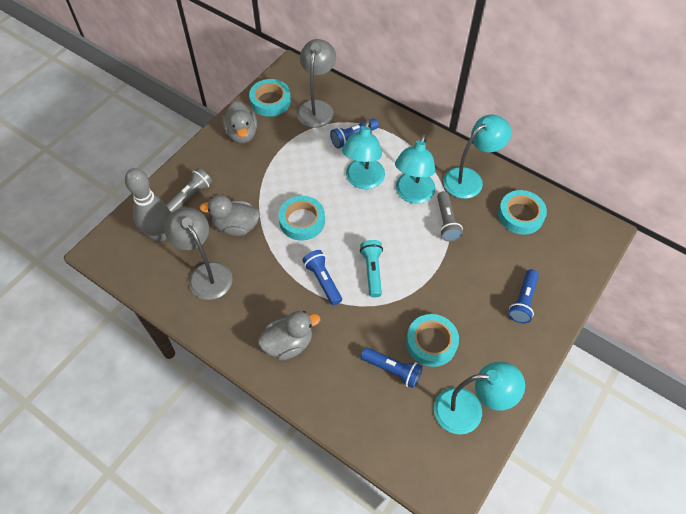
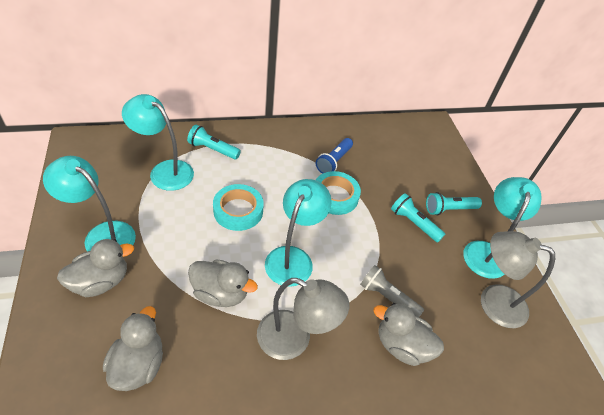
blue flashlight: [302,250,342,305] [330,118,379,148] [361,347,423,388] [508,269,539,324] = 4 -> [316,138,353,174] = 1
grey bowling pin: [125,168,171,242] = 1 -> none = 0
grey duck: [199,195,260,236] [222,101,257,143] [258,311,320,361] = 3 -> [57,239,134,297] [103,306,163,391] [188,259,258,307] [374,303,444,366] = 4
grey flashlight: [166,168,212,213] [437,191,463,242] = 2 -> [360,265,424,317] = 1
turquoise flashlight: [360,240,383,298] = 1 -> [187,124,241,160] [391,193,445,242] [426,192,482,215] = 3
turquoise tape: [249,79,291,117] [279,196,325,241] [406,314,459,367] [498,190,547,235] = 4 -> [213,184,264,231] [316,171,361,215] = 2

